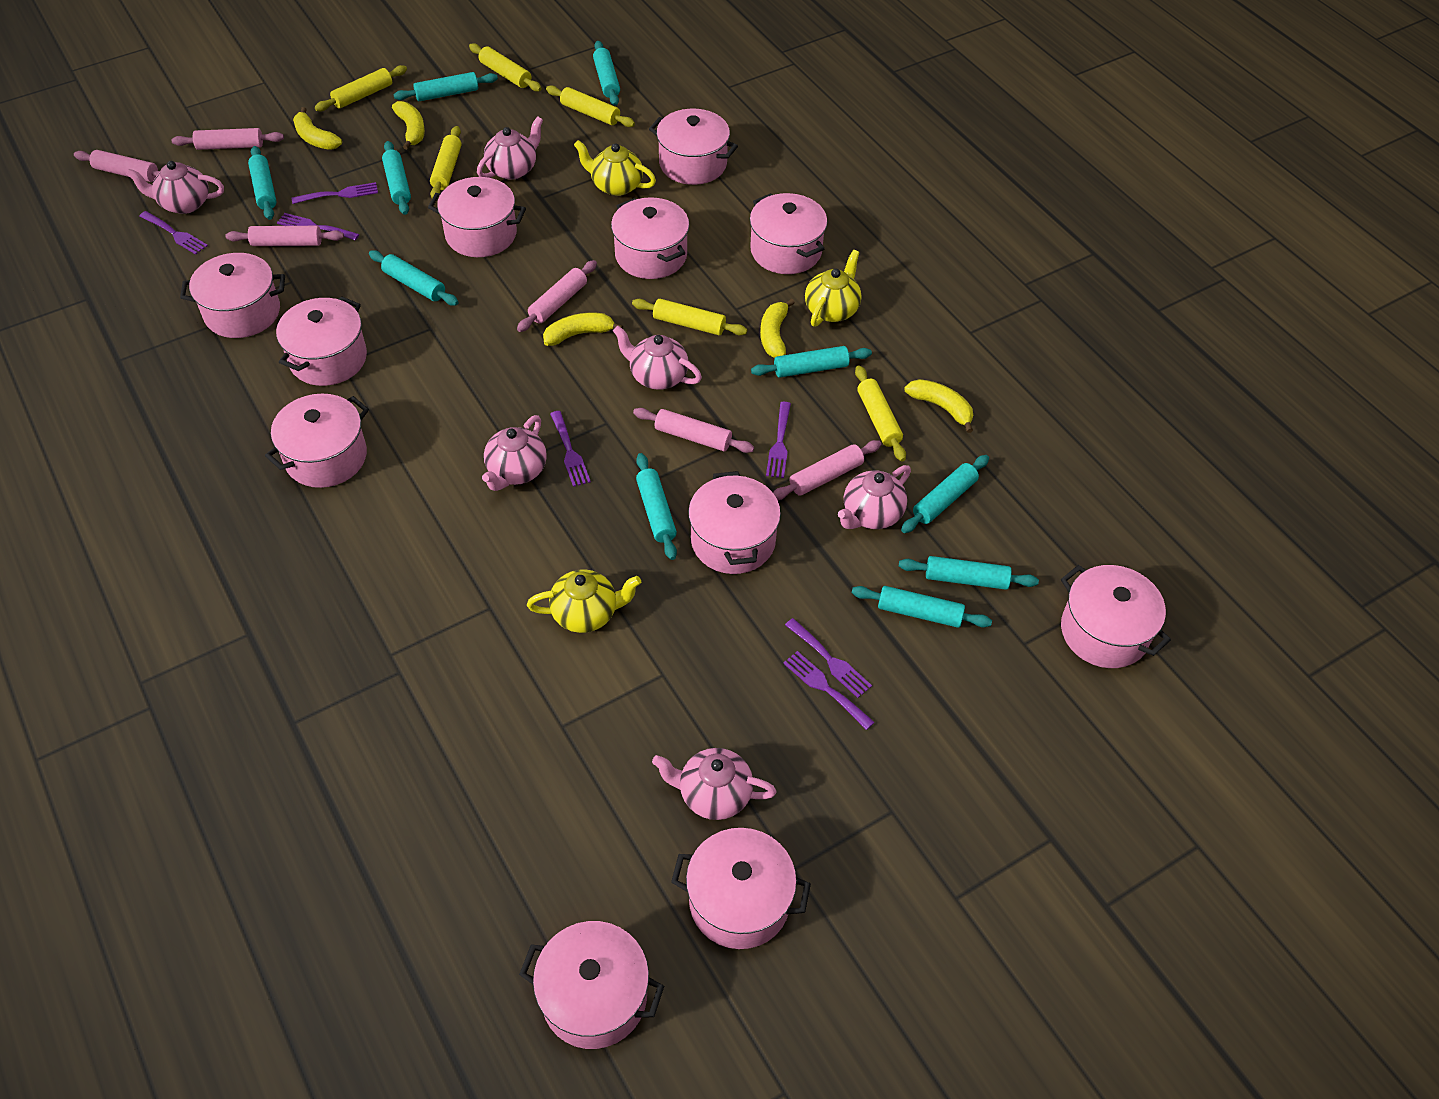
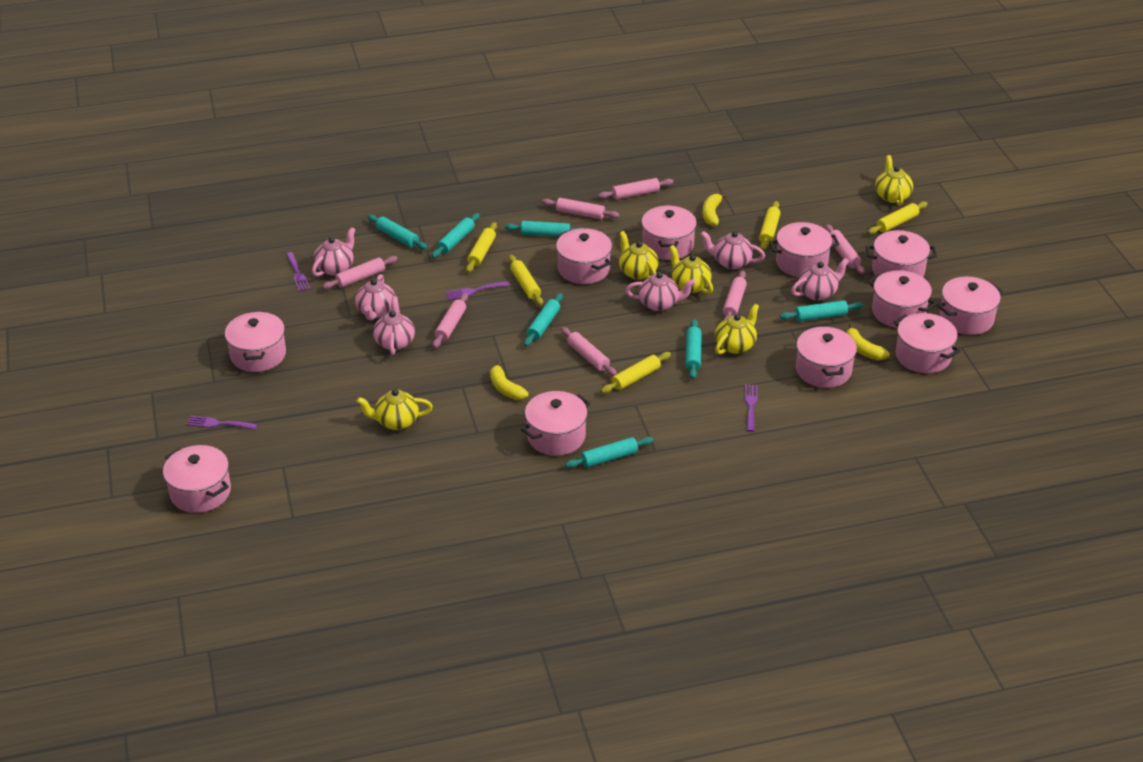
pink rolling pin: [74,150,160,182] [171,128,284,150] [225,226,344,246] [517,260,597,332] [633,408,754,453] [773,440,881,500] = 6 -> [322,256,398,289] [433,293,468,348] [542,198,620,219] [561,327,617,376] [598,178,674,200] [723,270,747,320] [825,224,864,274] = 7
purple fork: [139,211,208,255] [277,213,359,241] [291,182,378,204] [550,411,591,487] [766,402,791,478] [783,651,875,730] [785,618,872,698] = 7 -> [187,416,257,429] [286,252,310,291] [446,281,510,300] [745,384,758,432] = 4
turquoise rolling pin: [248,146,276,220] [369,250,459,306] [382,141,411,215] [393,72,498,101] [593,41,620,106] [636,453,677,560] [751,346,872,378] [852,586,992,628] [899,556,1039,590] [901,455,989,533] = 10 -> [367,214,428,250] [432,213,480,258] [505,221,581,237] [524,293,563,347] [565,437,653,468] [685,319,702,379] [779,300,863,321] = 7
yellow banana: [293,107,342,150] [392,101,425,150] [543,313,623,346] [760,299,795,358] [904,379,973,433] = 5 -> [490,361,529,400] [703,193,727,226] [846,324,890,360] = 3
yellow rolling pin: [315,65,407,111] [430,126,461,199] [469,43,542,92] [546,85,635,127] [632,299,747,335] [855,366,906,461] = 6 -> [466,222,497,273] [508,255,543,306] [601,352,671,393] [759,201,781,251] [868,201,928,234] = 5
yellow teapot: [527,570,641,633] [574,140,656,196] [805,250,862,327] = 3 -> [357,389,433,430] [619,231,658,280] [669,245,713,294] [715,304,759,354] [875,155,913,206] = 5

